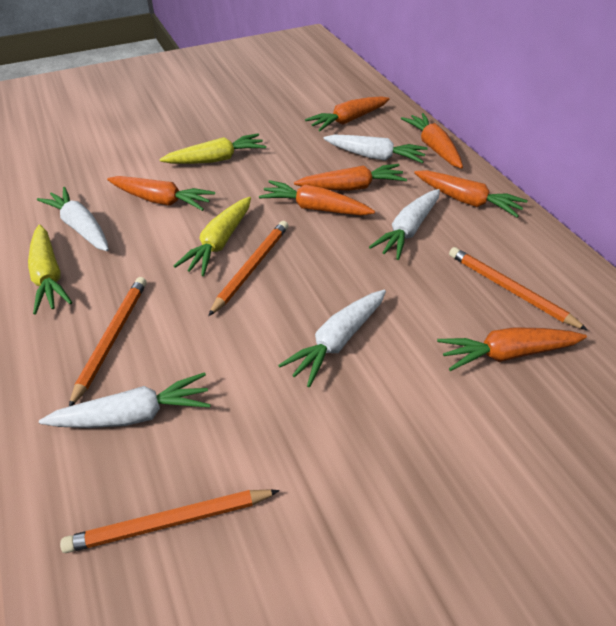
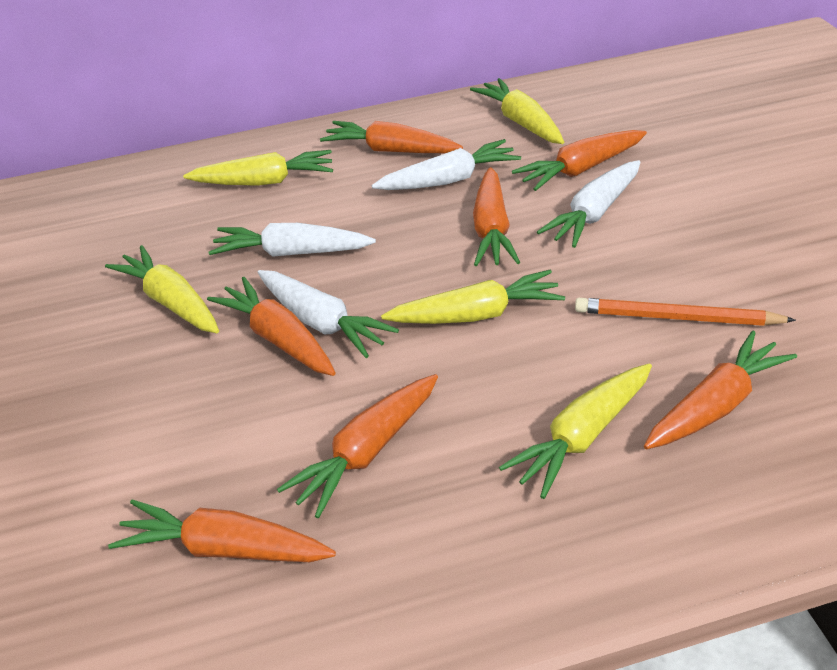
orange pencil: [60,489,280,553] [69,277,147,406] [208,221,289,316] [449,247,588,330] = 4 -> [575,298,796,326] = 1
white carrot: [37,187,109,251] [39,372,211,428] [278,290,386,387] [323,135,428,163] [369,189,440,260] = 5 -> [209,223,376,257] [258,270,399,358] [372,139,521,190] [537,160,641,248] = 4
yellow carrot: [28,225,72,315] [159,134,266,164] [174,197,251,276] = 3 -> [105,245,219,333] [183,150,333,186] [381,270,565,324] [470,78,564,144] [499,363,652,499] = 5

